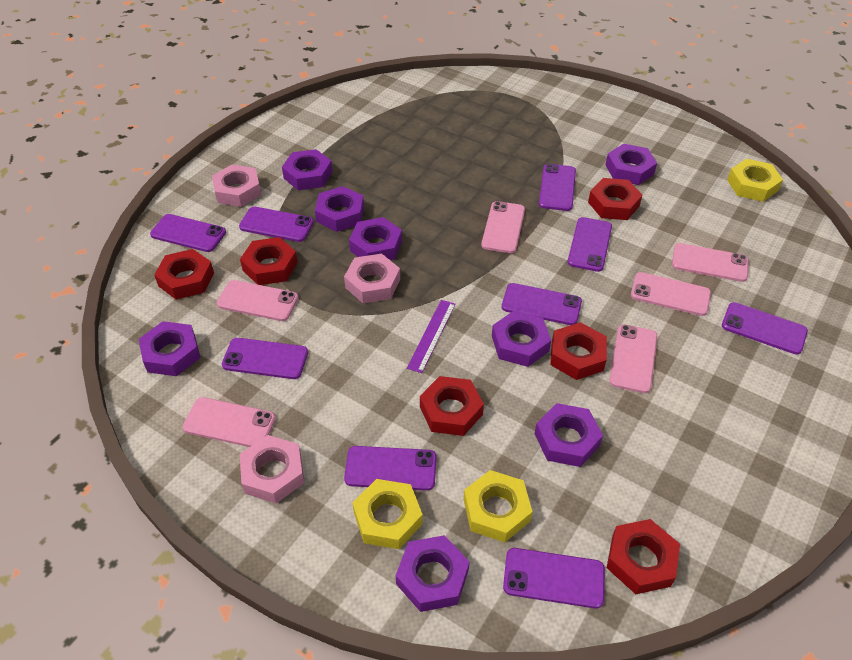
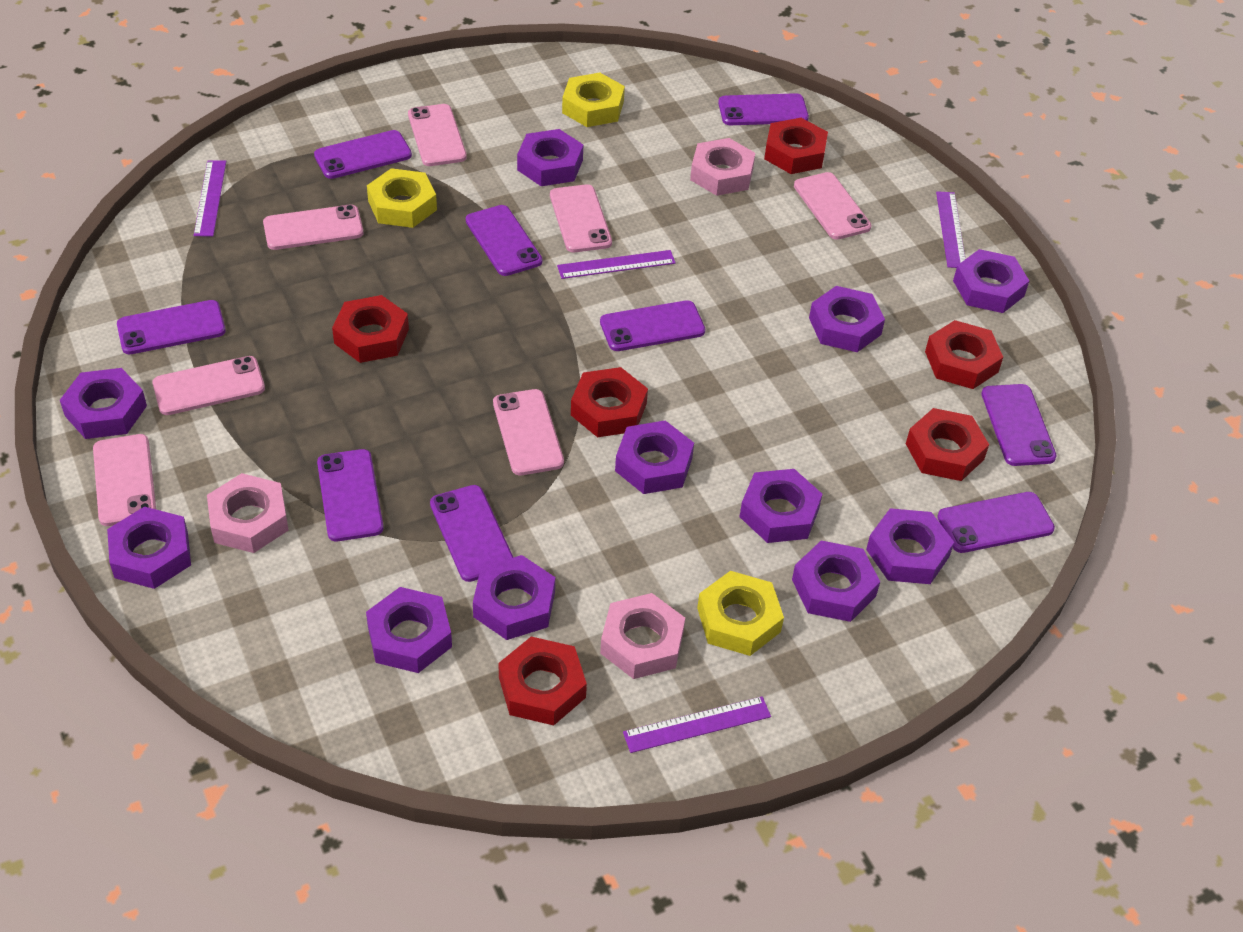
pink phone: [183,397,276,447] [217,280,298,321] [481,201,525,253] [609,324,658,393] [631,272,711,316] [672,243,749,282] = 6 -> [93,434,156,526] [152,356,265,415] [263,205,363,250] [408,104,467,166] [493,389,564,475] [550,184,612,252] [794,172,871,239] = 7
purple nut: [139,321,200,376] [282,149,333,190] [315,186,364,232] [349,217,402,260] [396,535,470,612] [492,311,551,367] [535,403,603,467] [605,144,657,185] = 8 -> [60,368,147,439] [107,507,191,589] [366,587,452,673] [473,555,555,640] [517,129,583,186] [615,420,694,494] [740,469,822,543] [792,541,880,622] [809,286,885,352] [866,508,954,584] [953,249,1029,313] = 11
purple ruler: [407,300,456,373] = 1 -> [194,160,226,236] [557,250,676,279] [623,696,771,753] [936,191,965,268] = 4

